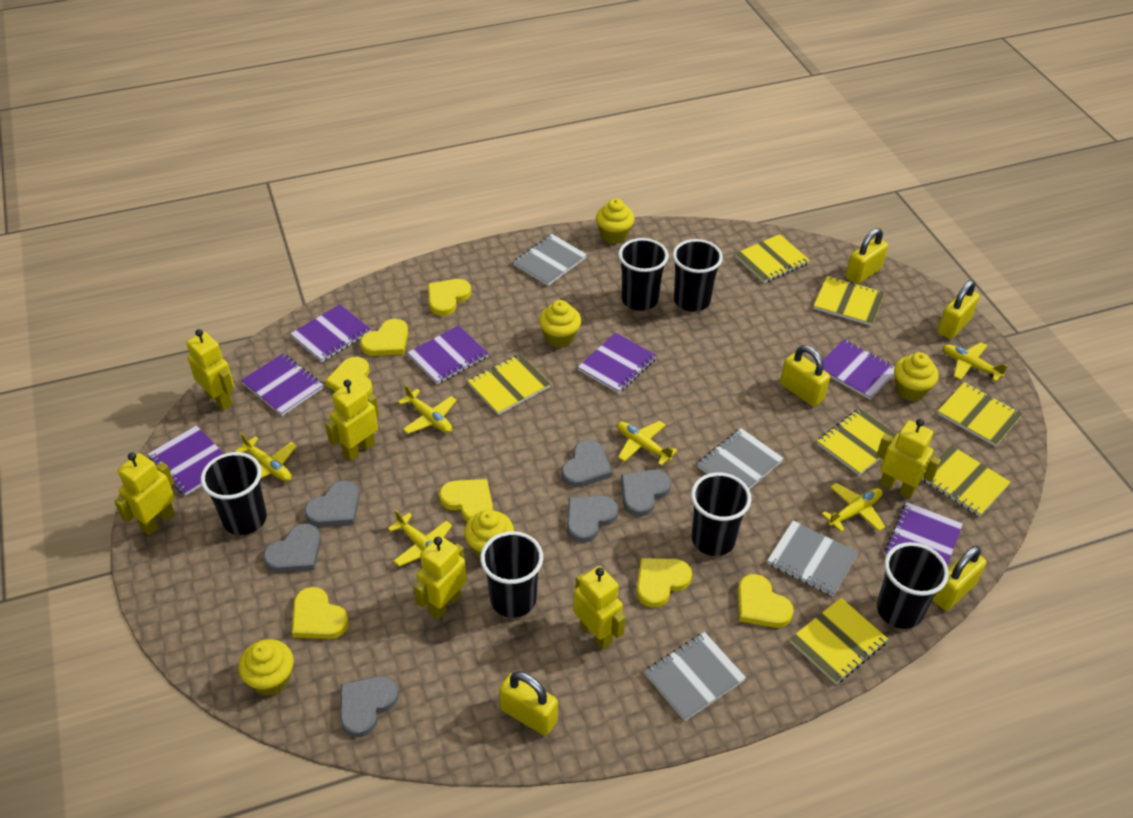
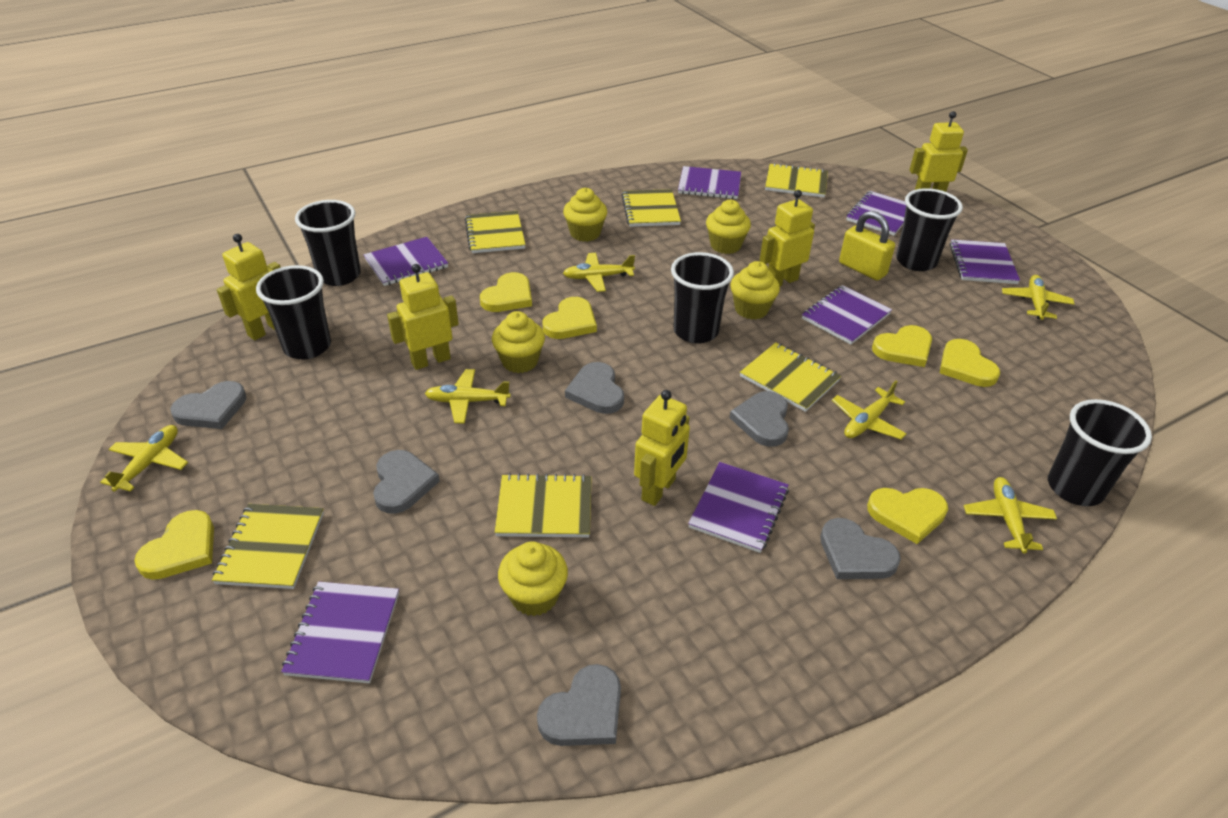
black cup: [201,452,267,535] [480,531,543,618] [618,238,668,311] [673,239,723,312] [691,472,751,556] [877,542,949,629] = 6 -> [256,265,331,360] [295,200,361,286] [671,252,734,344] [896,188,963,271] [1048,399,1152,506] = 5
grey notebook: [513,234,587,286] [644,632,746,721] [697,428,784,489] [767,521,859,596] = 4 -> none = 0
yellow heart: [292,587,349,639] [325,357,373,395] [360,319,408,356] [428,279,471,316] [439,479,493,522] [636,558,692,608] [738,574,794,628] = 7 -> [134,510,214,580] [480,272,532,312] [542,297,597,339] [867,488,948,544] [872,325,932,367] [940,339,1000,387] = 6
yellow notebook: [468,354,551,415] [735,234,810,283] [790,598,888,684] [813,276,885,326] [817,408,896,475] [922,445,1011,517] [937,382,1023,447] = 7 -> [212,504,324,589] [465,211,526,253] [495,473,592,537] [622,189,681,227] [740,342,841,412] [765,163,828,198] = 6
yellow padlock: [499,671,558,736] [780,345,830,407] [845,228,888,285] [932,546,987,611] [937,280,980,339] = 5 -> [839,211,895,281] = 1
yellow robot: [114,453,175,535] [186,329,234,410] [325,380,379,461] [414,536,467,619] [573,566,626,649] [876,419,941,498] = 6 -> [217,234,281,340] [387,264,459,370] [634,390,690,506] [760,190,815,286] [909,111,968,192] = 5

